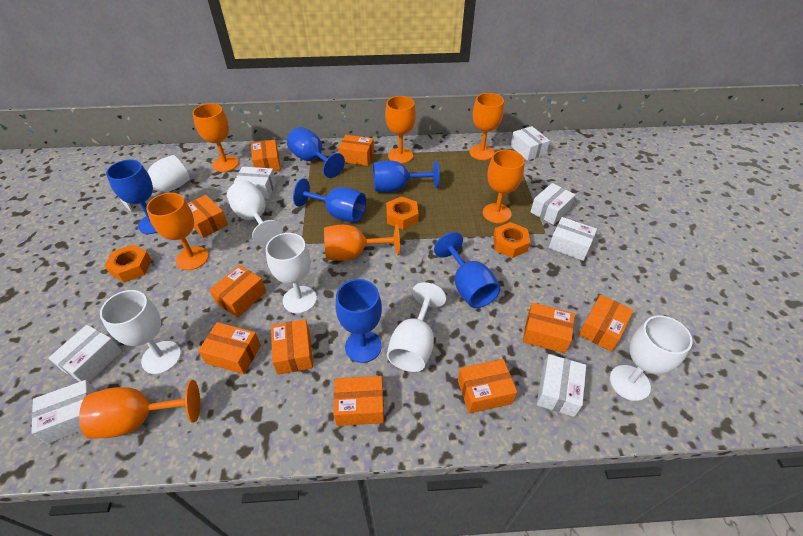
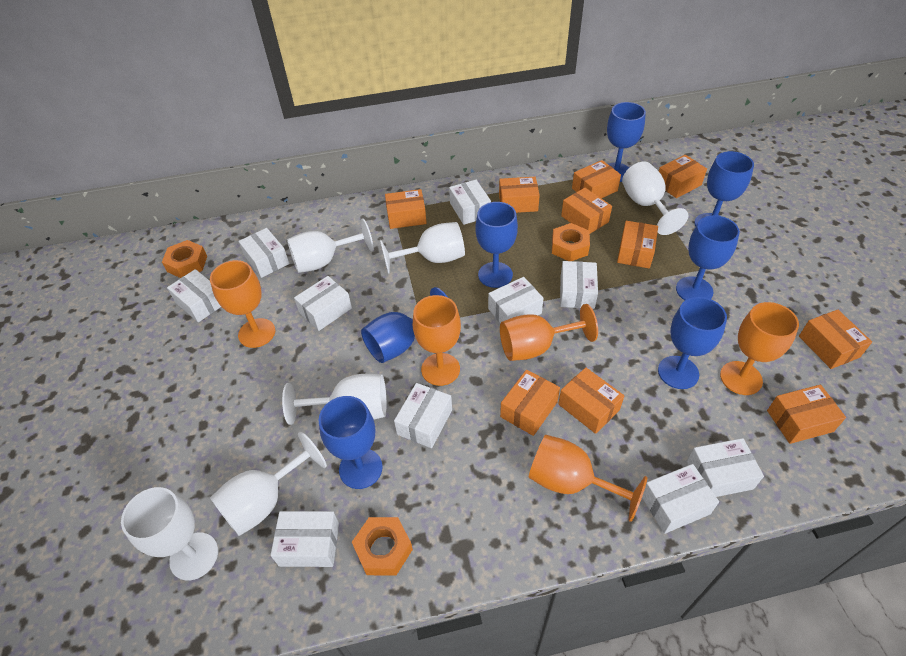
blue goblet: [106,160,158,234] [287,127,345,178] [293,178,366,222] [335,279,382,363] [373,160,440,192] [434,232,501,308] = 6 -> [318,396,383,489] [361,287,447,363] [475,202,518,288] [607,102,646,182] [658,297,727,389] [676,215,740,300] [694,151,754,226] = 7
orange goblet: [79,380,200,438] [146,193,209,270] [192,103,239,172] [324,224,400,261] [385,96,416,164] [469,93,504,160] [483,150,525,223] = 7 -> [210,260,275,348] [413,295,461,386] [500,304,598,361] [529,435,647,522] [720,302,799,395] = 5
white box: [31,380,97,444] [48,325,122,382] [234,167,276,199] [510,126,550,161] [531,183,575,225] [537,354,586,417] [549,217,597,261] = 7 -> [167,269,221,322] [238,228,289,278] [271,511,339,567] [294,276,352,331] [394,383,452,448] [449,180,491,225] [488,277,544,323] [560,261,598,309] [642,464,719,534] [687,438,764,497] = 10

